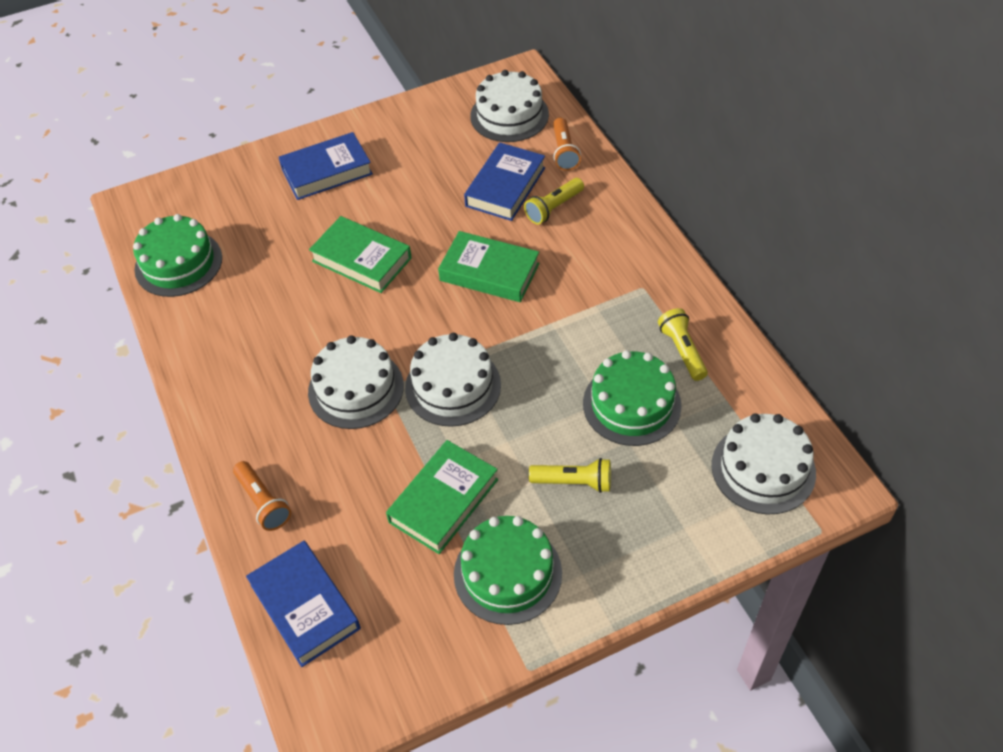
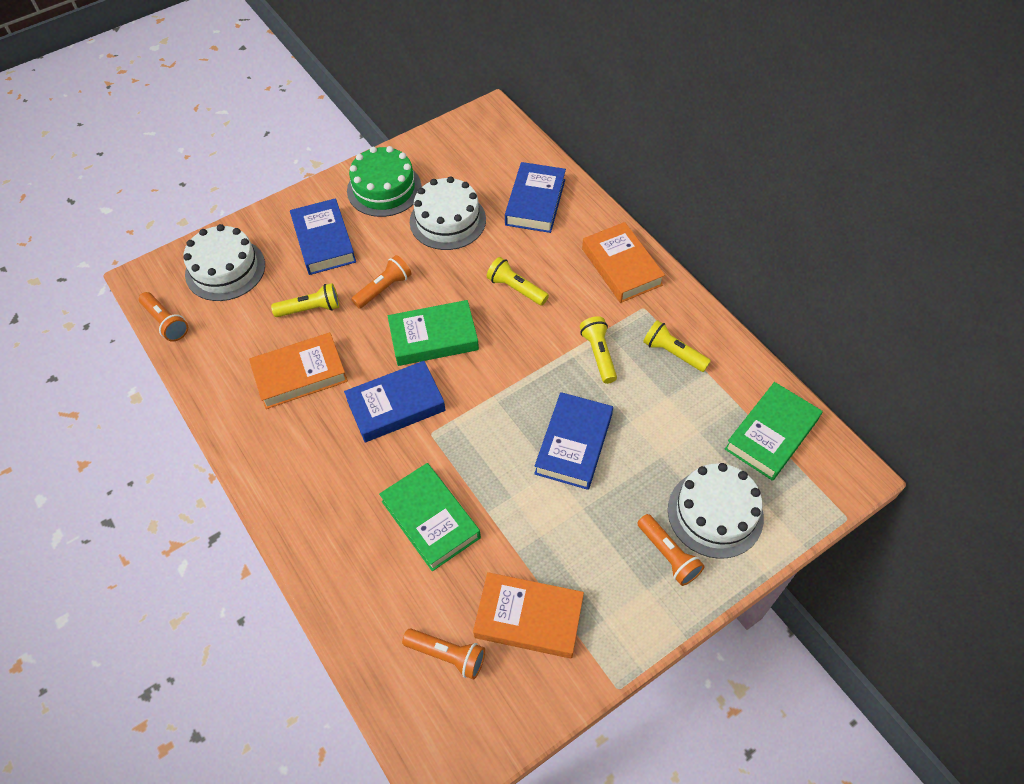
blue book: [246,541,361,667] [278,132,373,200] [464,143,545,221] = 3 -> [290,198,356,275] [344,361,446,442] [505,162,566,233] [534,392,613,490] = 4
green cake: [133,214,222,297] [454,516,562,625] [583,350,682,446] = 3 -> [347,146,422,217] = 1
orange book: none = 0 -> [249,332,348,409] [473,572,584,659] [582,222,665,303] = 3
orange flashlight: [233,461,291,531] [553,118,581,171] = 2 -> [139,292,188,342] [351,255,412,309] [402,628,485,679] [637,514,704,586] = 4
white cake: [308,335,404,429] [405,333,501,427] [470,70,549,142] [711,413,816,514] = 4 -> [183,224,265,301] [410,176,486,250] [668,463,764,559] = 3
yellow flashlight: [524,178,584,225] [529,458,611,493] [658,308,708,381] = 3 -> [271,283,339,317] [487,257,549,306] [580,316,617,384] [643,320,711,372] = 4

